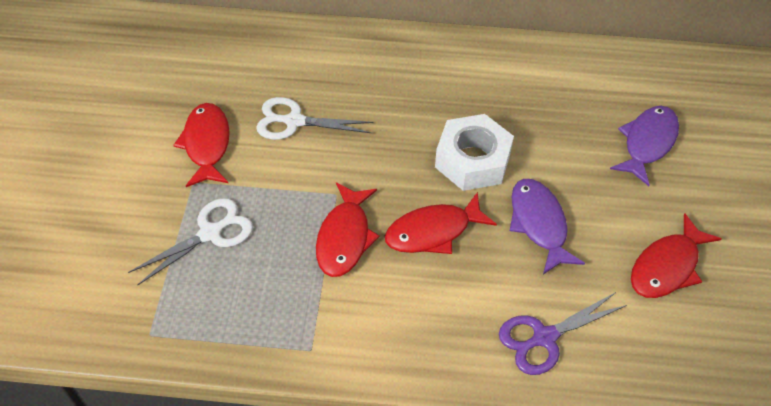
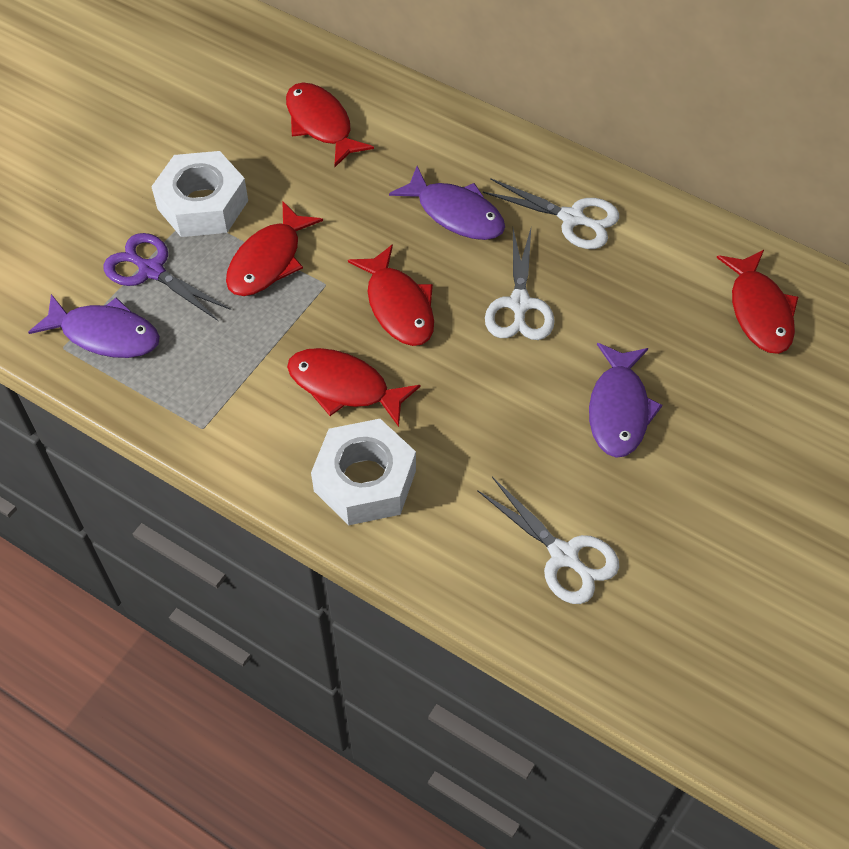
purple fish: [510,179,585,274] [610,106,679,186] = 2 -> [28,294,160,358] [389,166,505,240] [589,343,662,458] = 3
red fish: [173,103,230,187] [316,182,380,277] [385,192,497,254] [631,213,722,298] = 4 -> [226,201,323,296] [286,83,374,167] [287,348,420,427] [348,244,434,346] [717,250,798,354] = 5
white nut: [435,114,514,191] = 1 -> [151,151,248,237] [311,419,416,525] = 2
white scissors: [128,198,253,285] [256,97,373,140] = 2 -> [477,477,619,604] [483,178,619,249] [485,229,555,340] = 3

